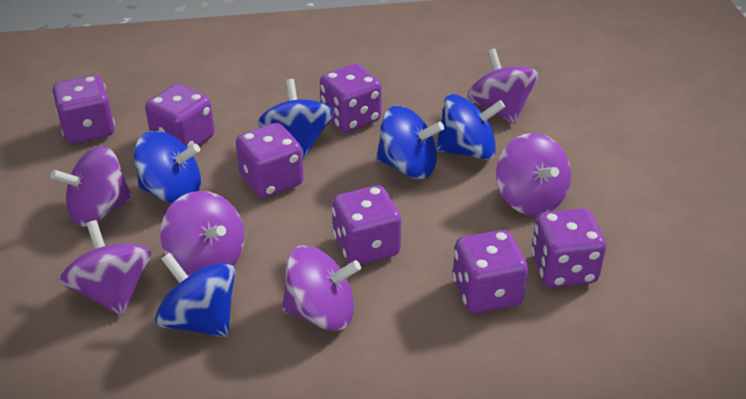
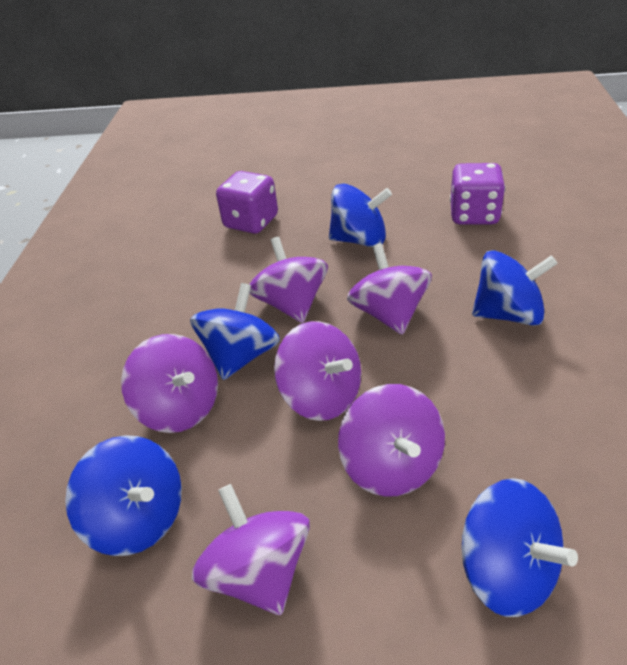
purple dice: [52,75,115,144] [145,84,215,148] [236,123,304,198] [320,64,382,132] [332,185,401,265] [452,230,528,314] [531,208,606,288] = 7 -> [216,171,278,234] [450,163,505,224] = 2

